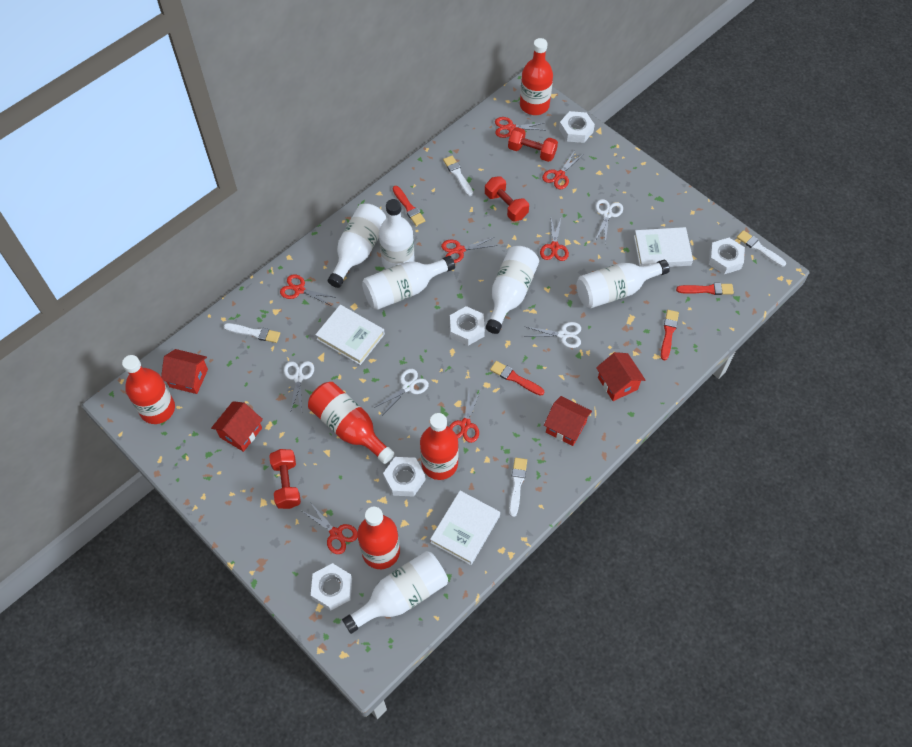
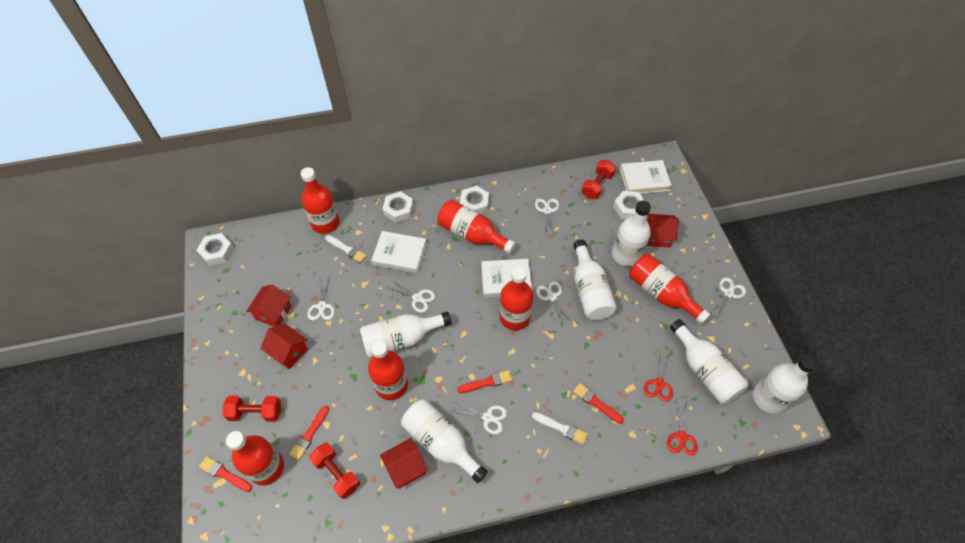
red bottle: [122,355,175,424] [308,382,395,464] [357,507,400,569] [420,413,459,480] [520,38,553,115] = 5 -> [226,431,284,486] [301,167,340,234] [368,340,408,400] [437,199,516,254] [499,267,534,330] [629,254,711,324] = 6
red scissors: [280,274,337,306] [302,502,358,554] [441,238,497,263] [449,391,480,443] [495,117,544,138] [540,219,569,261] [542,152,584,189] = 7 -> [644,352,673,402] [667,399,698,456] = 2
white brush: [224,323,280,343] [443,156,473,196] [509,458,527,517] [737,230,786,267] = 4 -> [325,235,367,263] [532,412,588,445] = 2
white nut: [311,563,352,611] [383,457,425,496] [450,306,485,346] [559,111,595,143] [709,238,745,274] = 5 -> [197,233,234,266] [383,191,414,223] [460,186,489,214] [613,191,645,219] = 4
white scissors: [284,361,314,413] [374,369,429,414] [525,322,581,348] [595,199,623,244] = 4 -> [307,277,335,321] [386,279,435,313] [450,401,507,434] [535,198,559,236] [536,281,573,325] [710,277,746,319] = 6

